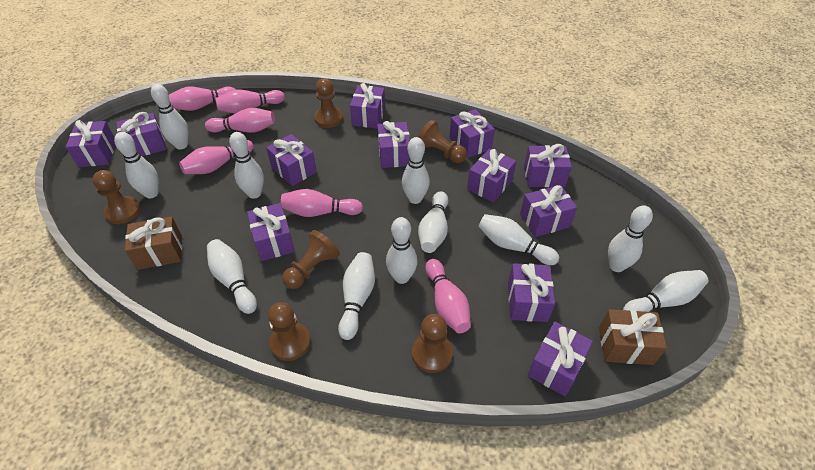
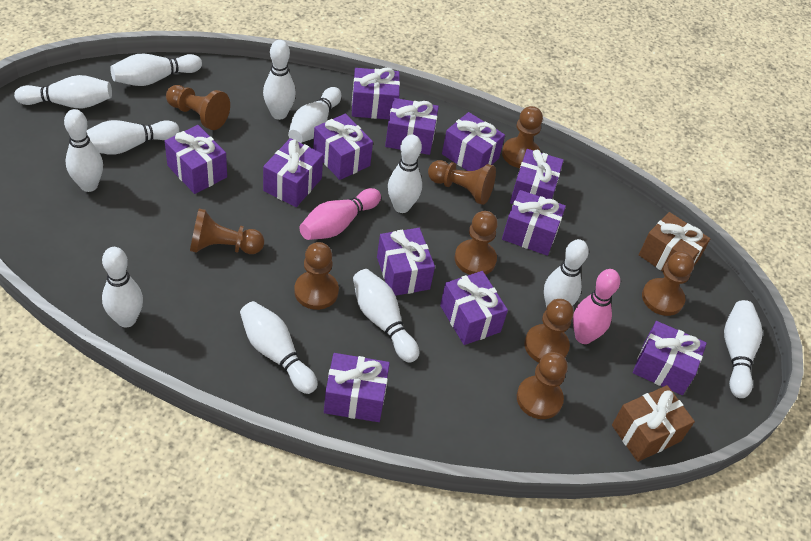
brown pawn: [92,170,141,224] [268,302,311,361] [282,230,340,289] [314,78,343,128] [412,314,453,373] [418,120,467,163] = 6 -> [166,85,230,130] [190,209,264,254] [294,242,339,310] [428,160,496,205] [454,211,498,275] [502,106,543,168] [517,352,568,419] [524,299,574,362] [642,251,694,316] = 9
pink bowling pin: [169,86,236,111] [179,140,254,174] [205,108,275,133] [215,89,285,114] [281,189,363,217] [425,259,471,333] = 6 -> [299,188,381,240] [573,269,620,344] = 2
white bowling pin: [114,132,159,199] [151,84,188,150] [207,239,257,314] [229,132,264,199] [338,252,375,340] [386,217,418,284] [402,137,430,204] [418,191,448,253] [478,214,559,265] [608,205,653,272] [623,270,708,312] = 11 -> [14,75,112,108] [64,109,103,192] [87,120,179,155] [102,247,143,328] [110,54,202,86] [240,301,317,394] [263,40,296,120] [288,87,341,143] [353,269,419,363] [388,135,422,213] [544,239,589,308] [724,300,763,398] = 12

